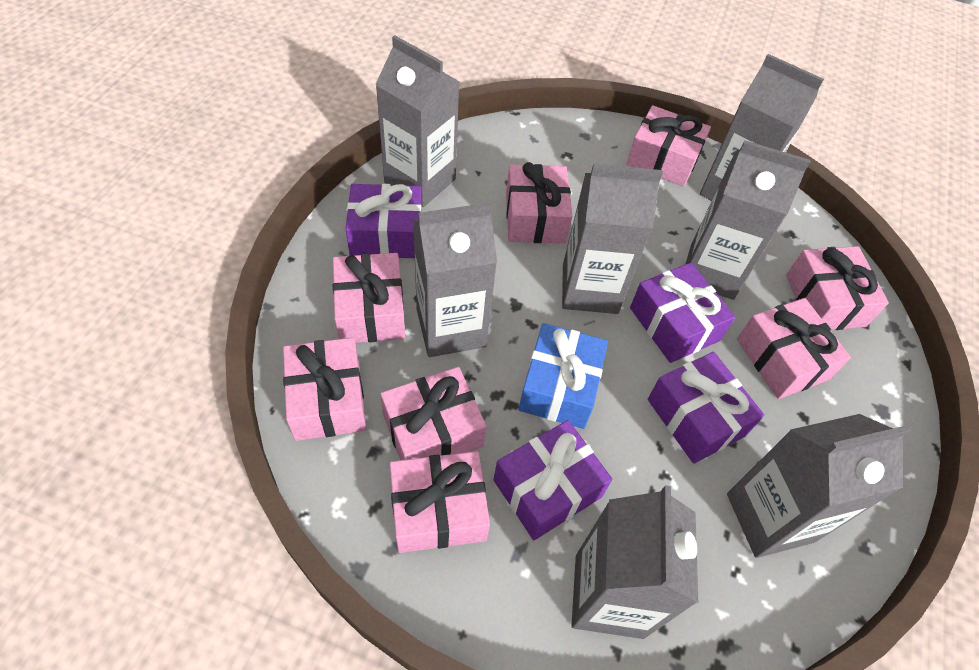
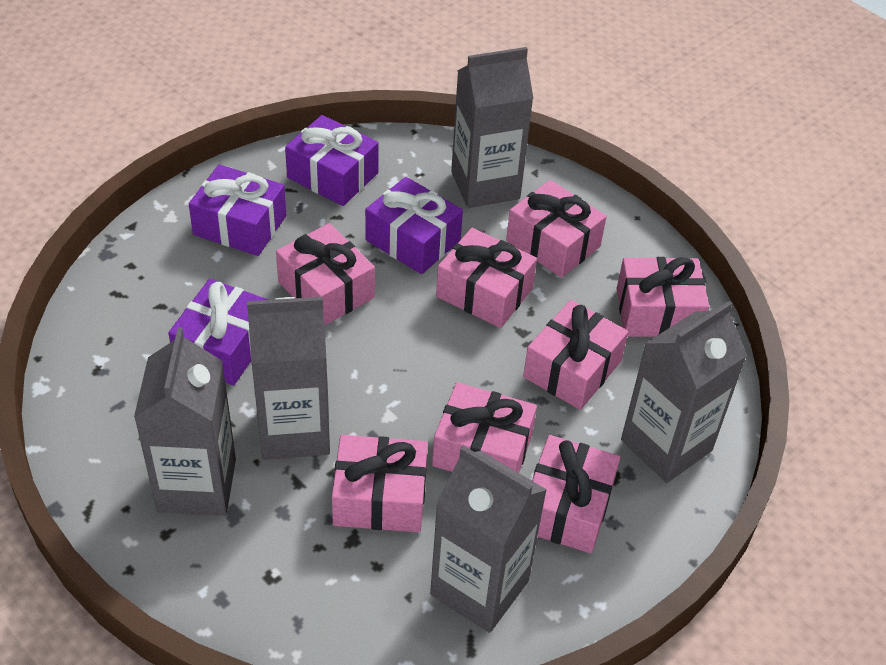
blue gift: [519,323,608,429] = 1 -> none = 0
grey carton: [375,35,460,207] [413,202,497,357] [562,163,663,314] [571,485,698,639] [686,140,811,300] [700,54,824,201] [727,414,912,558] = 7 -> [134,327,236,516] [247,297,330,460] [430,445,547,633] [451,47,533,208] [621,301,747,483] = 5

